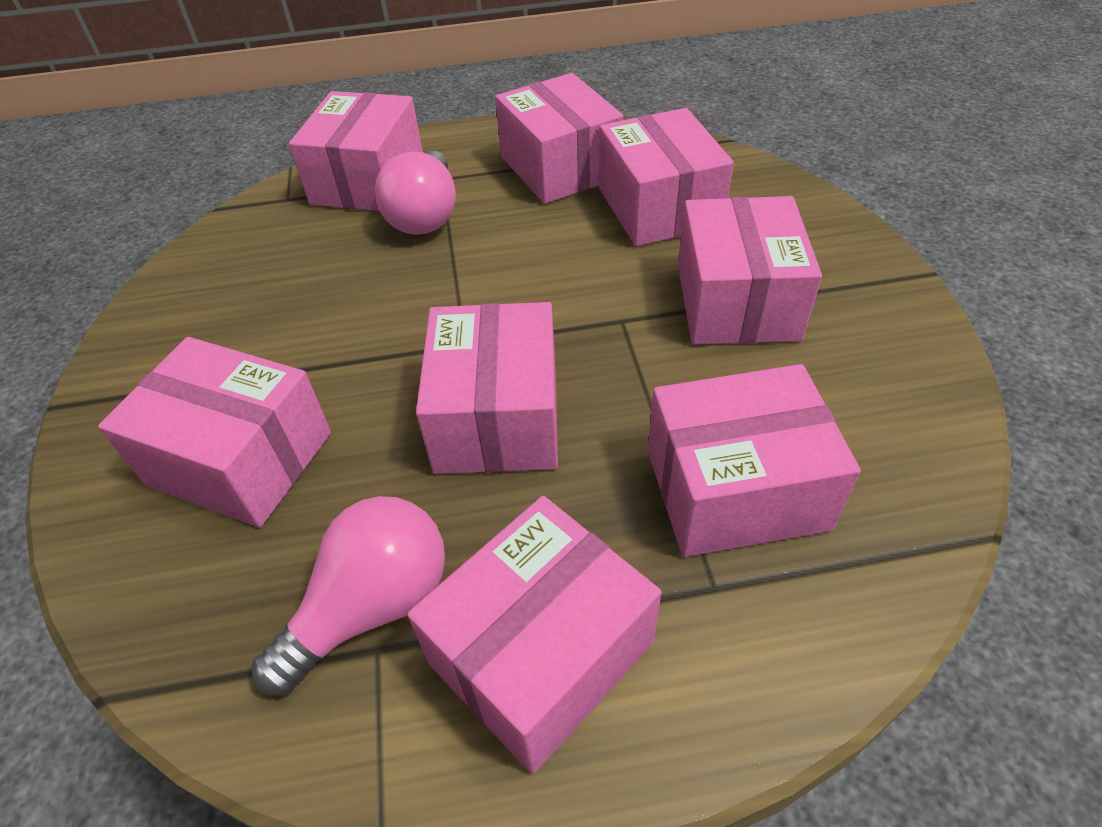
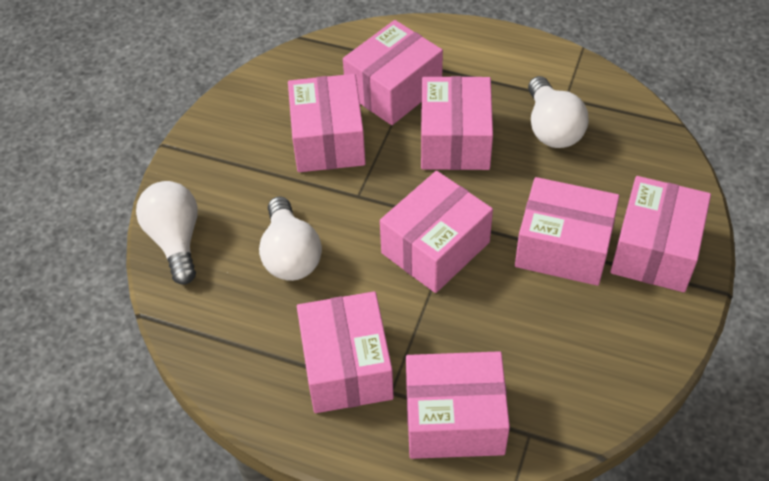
pink light bulb: [251,496,445,696] [375,150,456,235] = 2 -> none = 0
white light bulb: none = 0 -> [136,181,198,285] [259,196,322,281] [528,76,589,148] = 3

